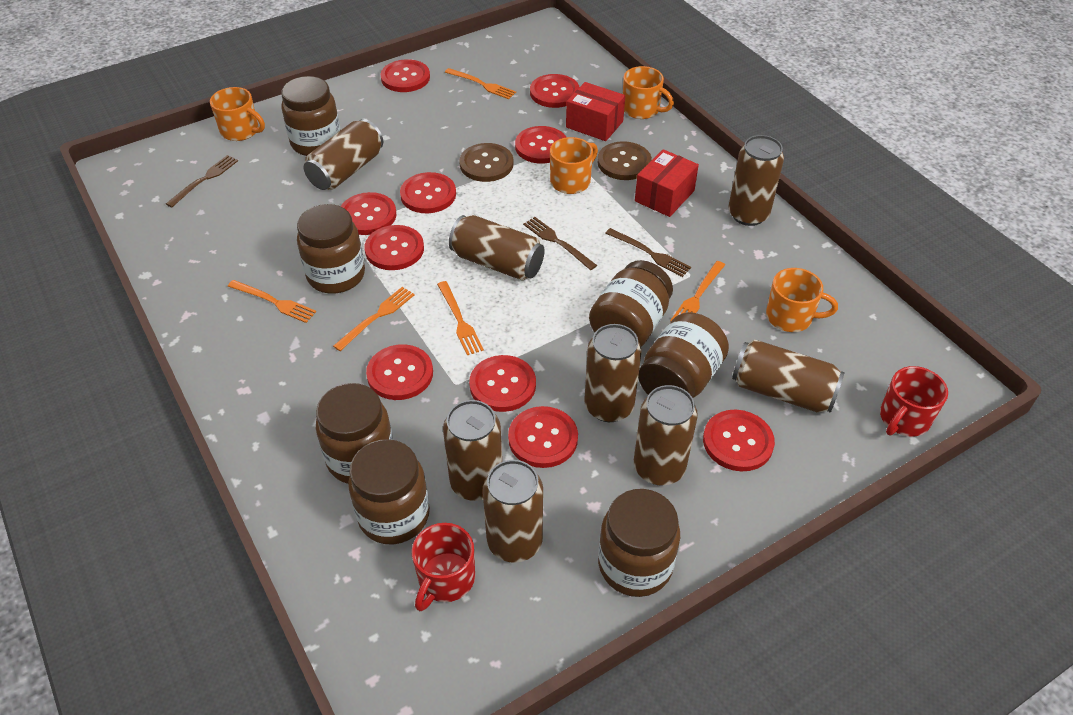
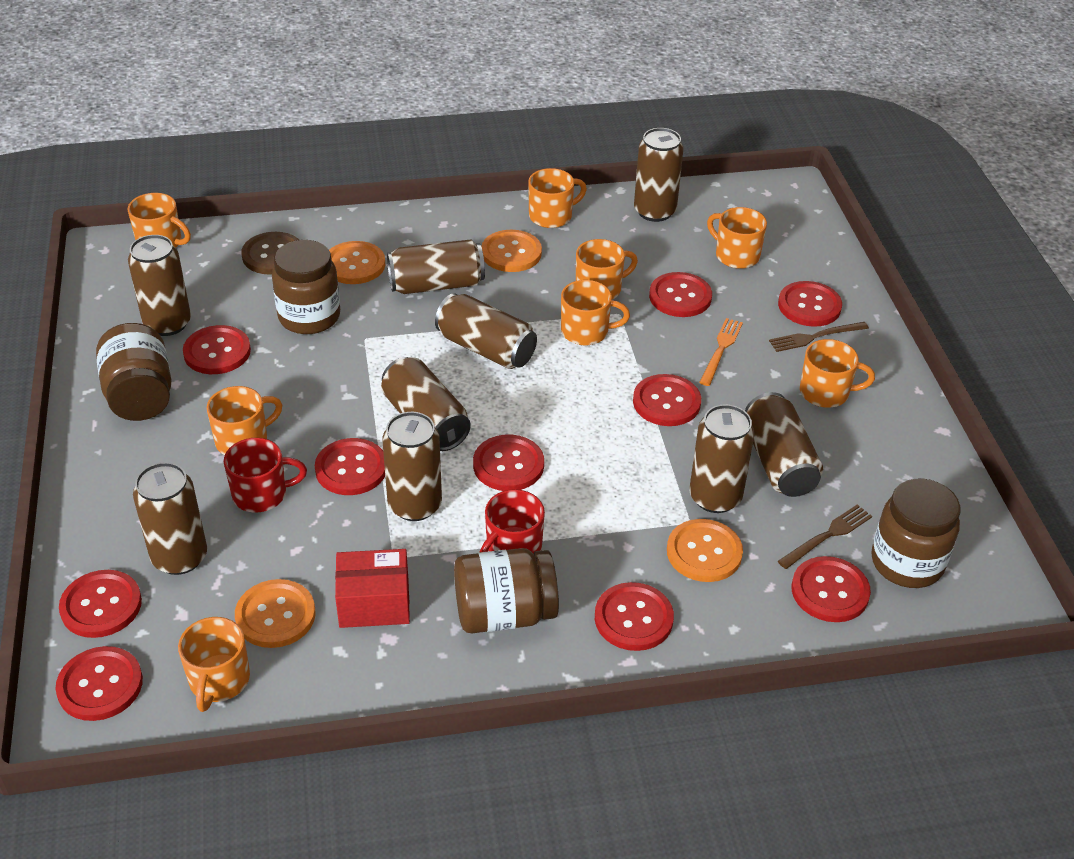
brown button: [459,143,513,182] [598,141,652,180] = 2 -> [241,232,299,275] = 1
brown can: [304,119,383,190] [443,400,502,501] [449,215,545,281] [483,460,543,563] [584,324,642,422] [634,385,698,485] [728,135,784,226] [732,340,845,413] = 8 -> [128,235,191,336] [133,462,207,575] [381,357,471,451] [383,412,442,521] [387,239,485,294] [435,293,537,369] [634,128,684,222] [690,404,754,513] [745,392,823,497] = 9
brown fork: [166,155,238,208] [523,217,597,270] [605,228,691,277] = 3 -> [769,322,869,352] [778,504,872,569] = 2
brown jar: [281,76,340,156] [297,204,365,294] [316,383,393,484] [348,439,430,544] [589,260,673,347] [598,489,680,597] [638,312,729,398] = 7 -> [96,323,171,421] [272,240,340,334] [454,548,559,633] [871,479,960,588] = 4
orange button: none = 0 -> [235,579,316,648] [329,241,385,284] [481,230,542,272] [667,519,743,582] = 4
orange fork: [228,280,316,323] [333,287,415,351] [437,281,484,355] [445,68,516,99] [670,261,725,322] = 5 -> [699,318,743,386] = 1
orange mug: [210,87,265,141] [550,137,598,194] [623,66,674,119] [766,268,838,332] = 4 -> [127,193,191,248] [178,617,250,712] [207,386,282,455] [528,168,587,228] [561,280,630,345] [576,239,638,299] [707,207,767,269] [800,339,875,408] = 8
red box: [566,82,625,141] [635,149,699,217] = 2 -> [335,549,410,628] = 1

